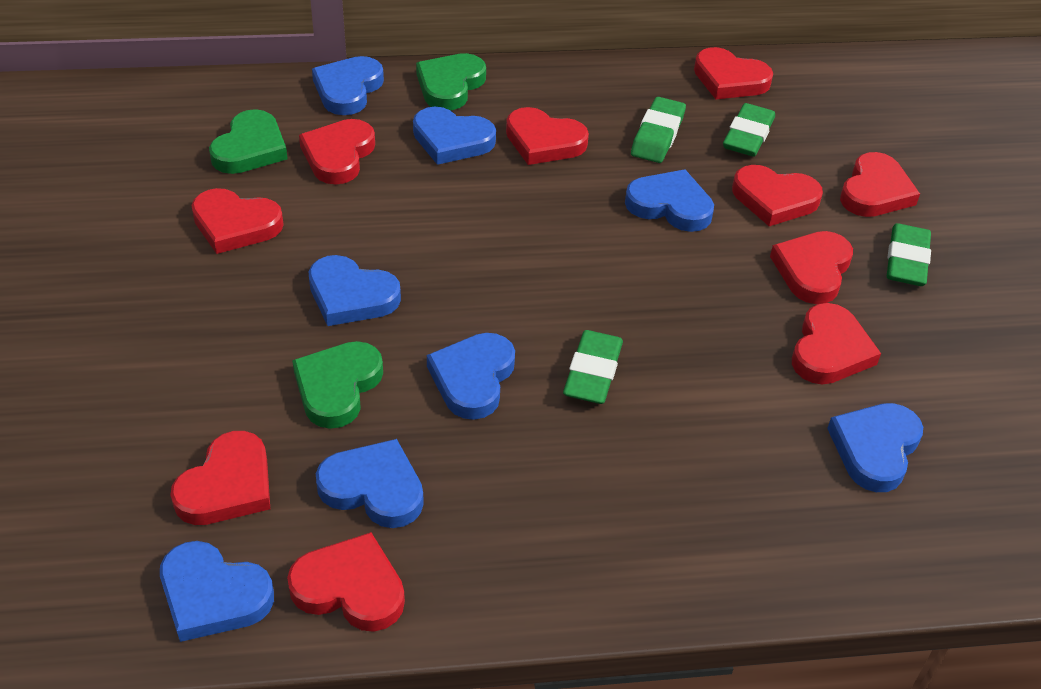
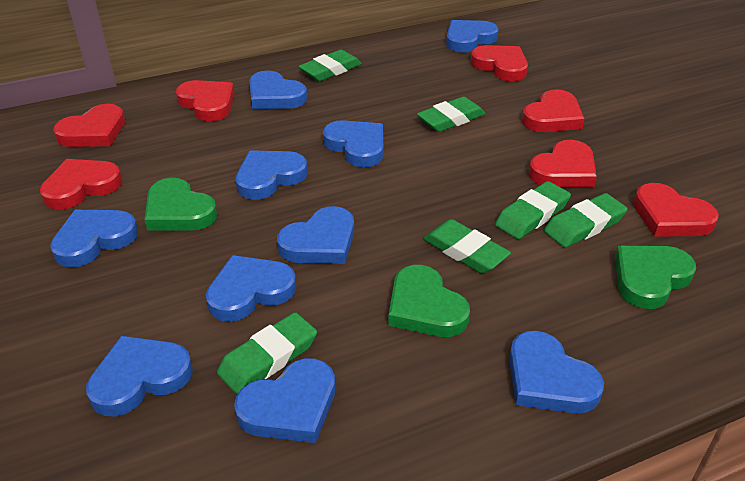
blue heart: [160,541,274,642] [308,255,401,326] [312,56,384,115] [316,439,424,528] [413,107,496,165] [427,333,515,420] [625,169,714,232] [827,403,923,492] = 8 -> [50,210,138,268] [86,336,193,416] [206,255,296,322] [234,358,335,443] [235,150,308,200] [249,71,307,109] [277,206,354,264] [323,120,383,167] [446,20,499,53] [509,331,604,413] = 10
green eraser: [563,330,623,404] [631,97,686,163] [723,103,775,157] [887,223,931,286] = 4 -> [217,312,317,394] [298,50,362,81] [417,97,485,132] [423,219,511,273] [495,181,571,239] [544,193,628,248] = 6
red heart: [170,431,270,525] [191,188,284,254] [287,532,405,632] [299,119,375,184] [506,107,589,165] [694,47,773,99] [732,165,823,226] [770,231,853,304] [792,303,881,384] [840,152,920,217] = 10 -> [40,159,122,210] [53,104,125,147] [176,80,235,122] [471,45,528,81] [522,89,584,132] [529,140,597,187] [634,183,719,237] = 7

